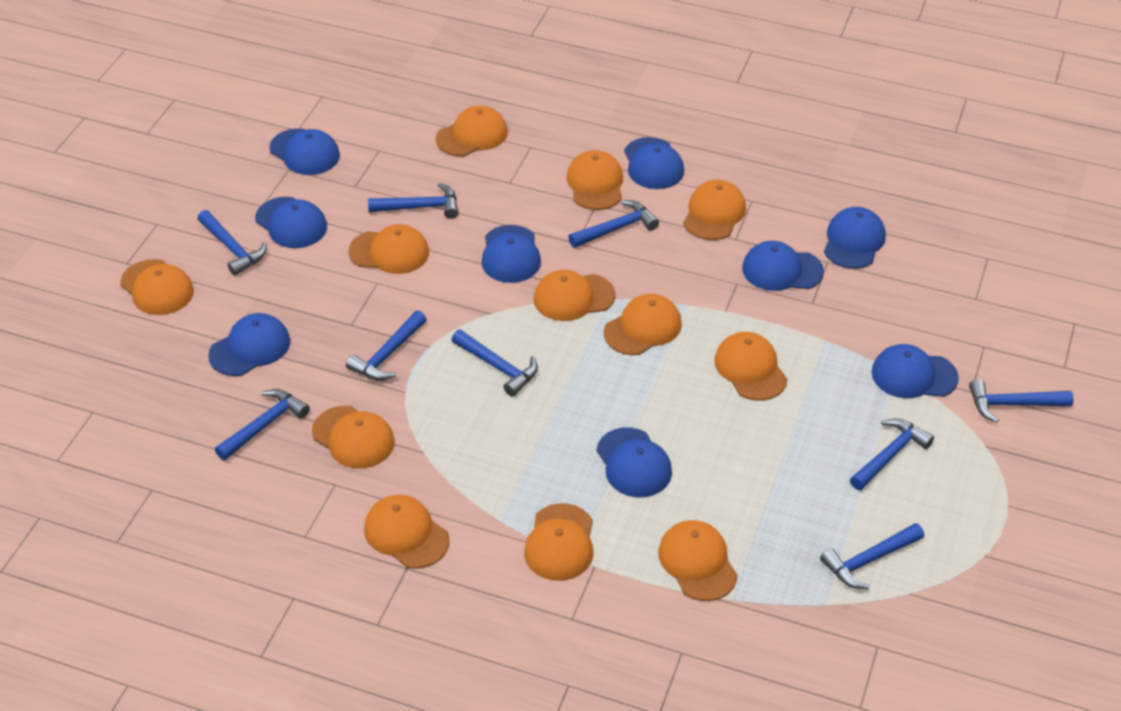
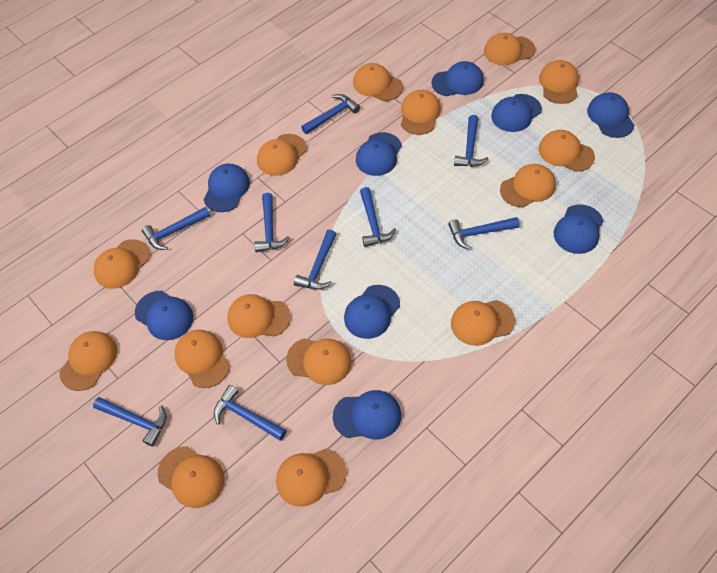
orange cap: [120,259,194,315] [312,406,395,469] [349,224,429,274] [364,495,450,569] [436,105,508,156] [524,503,593,581] [533,270,616,321] [567,150,623,210] [604,294,682,355] [658,520,738,601] [683,180,746,240] [714,332,787,401] = 12 -> [60,331,117,391] [93,239,150,289] [158,446,224,508] [174,330,230,388] [227,294,291,338] [257,134,307,176] [276,449,347,507] [286,339,352,385] [353,63,403,101] [401,90,441,135] [451,300,515,346] [484,33,536,65] [500,164,556,207] [539,60,579,104] [539,130,595,172] = 15

